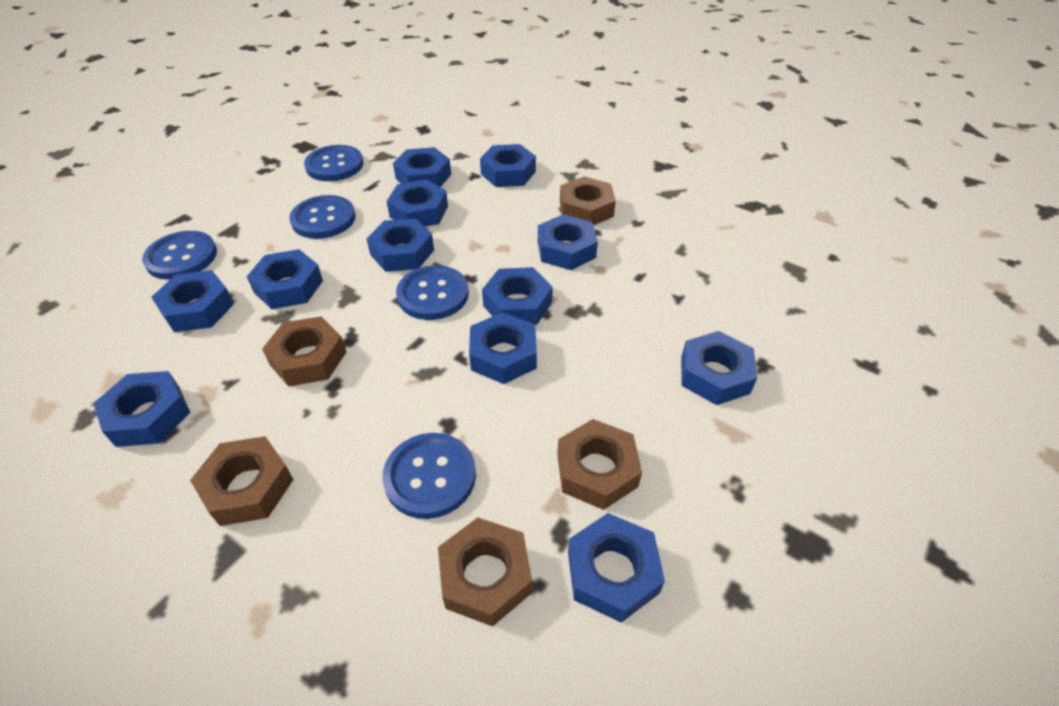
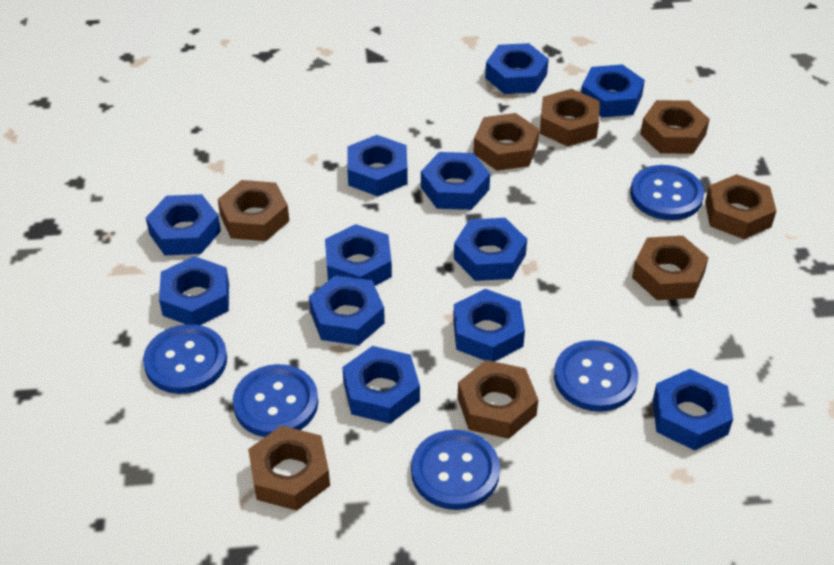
brown nut: [190,436,294,526] [262,316,346,386] [438,517,532,626] [557,419,642,510] [560,176,616,225] = 5 -> [218,180,289,241] [248,426,330,511] [458,360,538,439] [473,113,539,171] [540,89,600,147] [632,236,709,300] [640,100,710,154] [705,174,776,239] = 8

